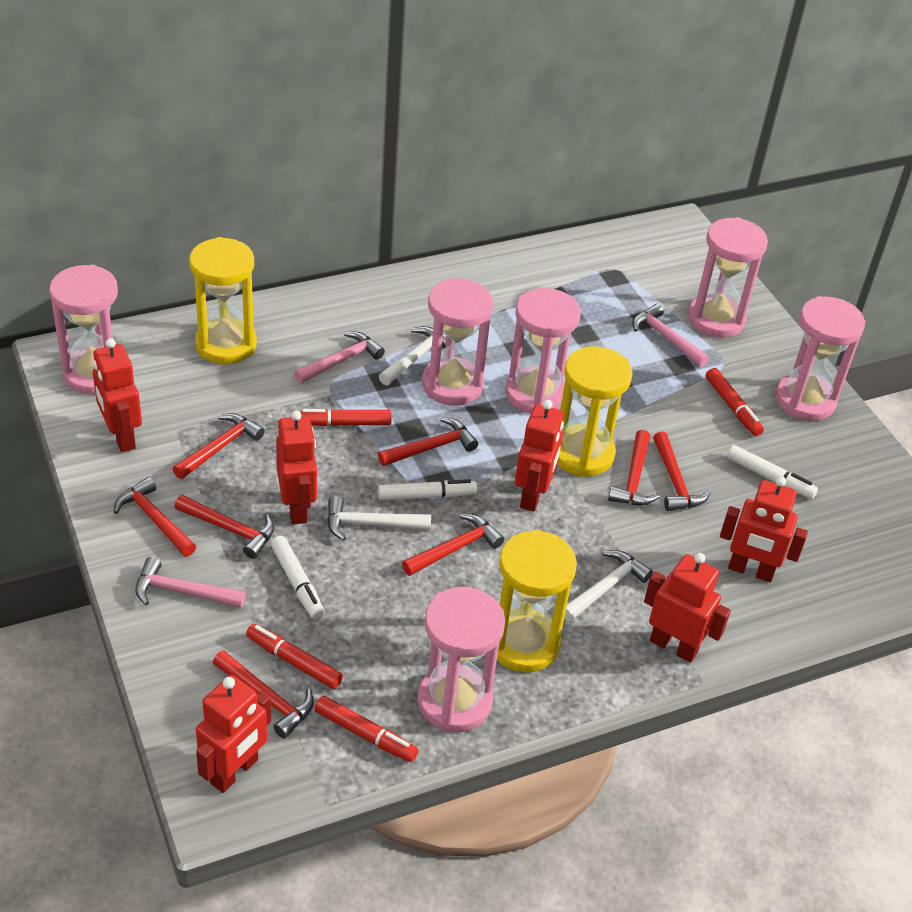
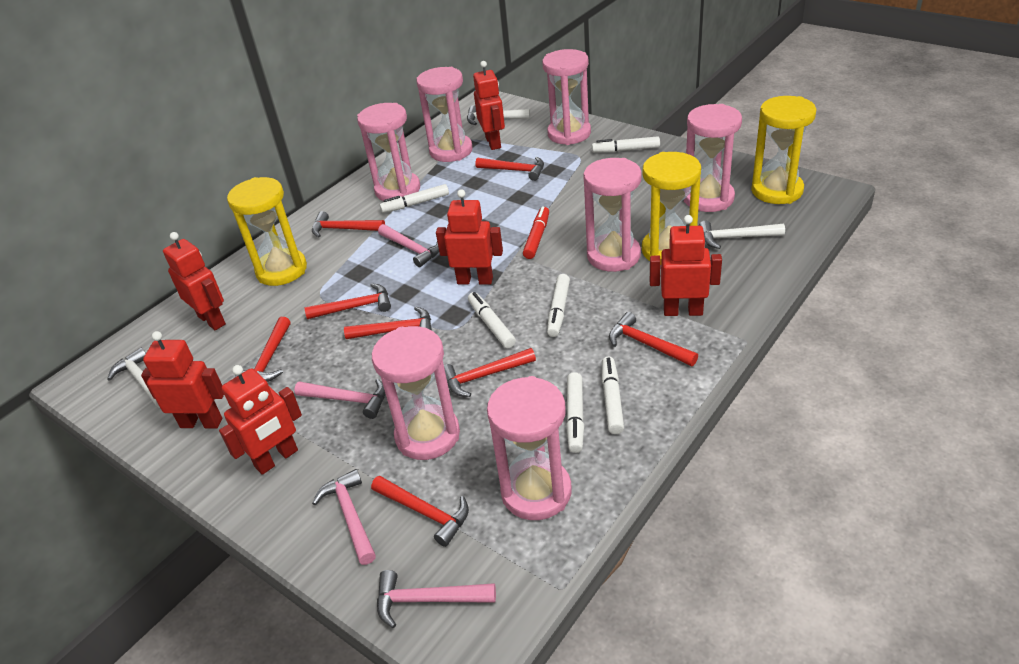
pink hammer: [135,557,246,608] [294,331,385,384] [632,304,709,367] = 3 -> [294,379,385,419] [312,469,376,565] [377,570,496,628] [378,224,439,267] = 4
pink hourglass: [49,265,118,395] [417,587,505,732] [422,278,493,406] [505,288,581,414] [688,217,768,338] [776,296,865,421] = 6 -> [357,103,420,201] [372,326,460,460] [416,67,473,162] [487,376,572,520] [542,49,591,145] [583,158,642,272] [684,104,742,212] = 7
red marker: [246,624,343,689] [299,409,391,426] [314,696,418,762] [706,368,764,436] = 4 -> [523,206,549,259] = 1
white marker: [271,536,325,620] [378,479,477,501] [727,445,818,499] = 3 -> [380,184,449,213] [468,292,516,348] [547,274,570,337] [566,372,584,453] [592,136,660,153] [602,357,624,434] = 6

